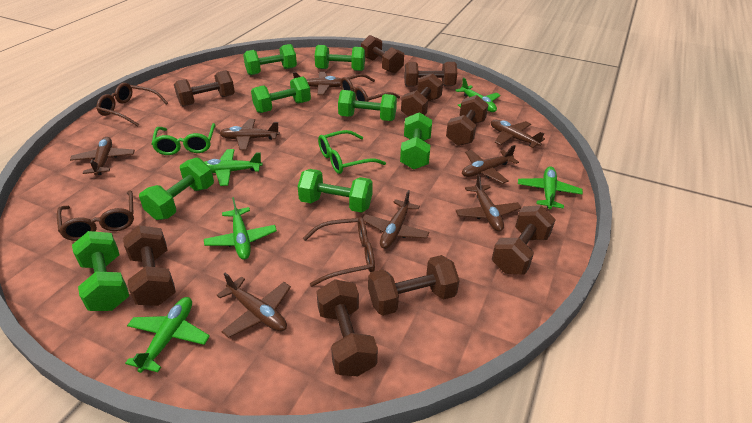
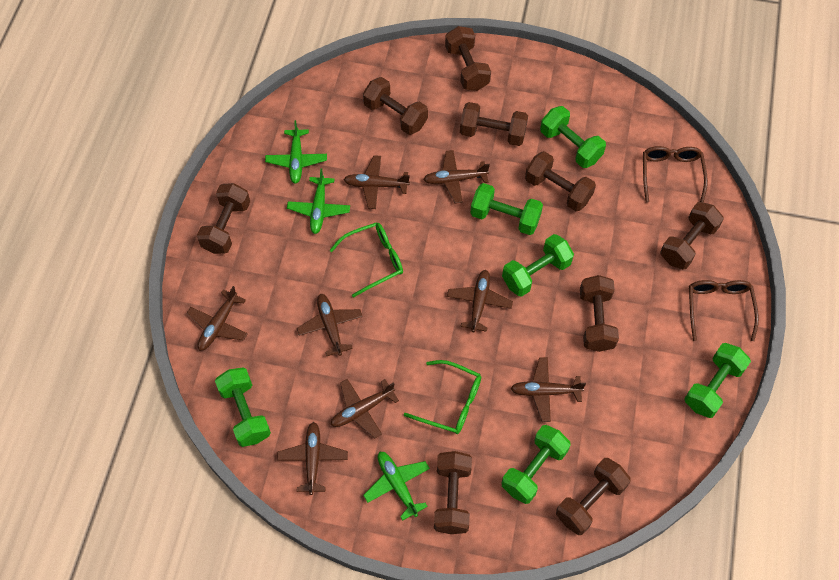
brown glasses: [57,190,134,241] [96,83,168,127] [303,217,375,287] [340,74,400,102] = 4 -> [643,146,708,203] [689,280,759,341] = 2
green dumbbell: [72,231,129,311] [139,157,214,220] [243,44,297,75] [251,76,311,113] [298,169,373,213] [315,45,365,71] [338,90,397,121] [400,112,432,169] = 8 -> [215,368,271,447] [470,183,543,235] [502,234,574,297] [502,425,571,504] [540,106,606,168] [684,343,751,418] = 6
green plane: [125,297,210,373] [204,149,263,186] [204,197,277,260] [455,77,501,112] [518,166,583,209] = 5 -> [265,120,327,184] [287,169,350,234] [363,452,430,521] = 3

